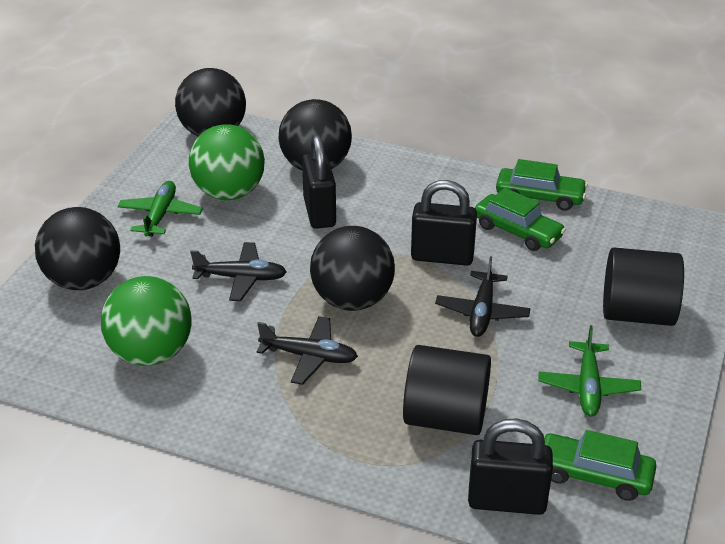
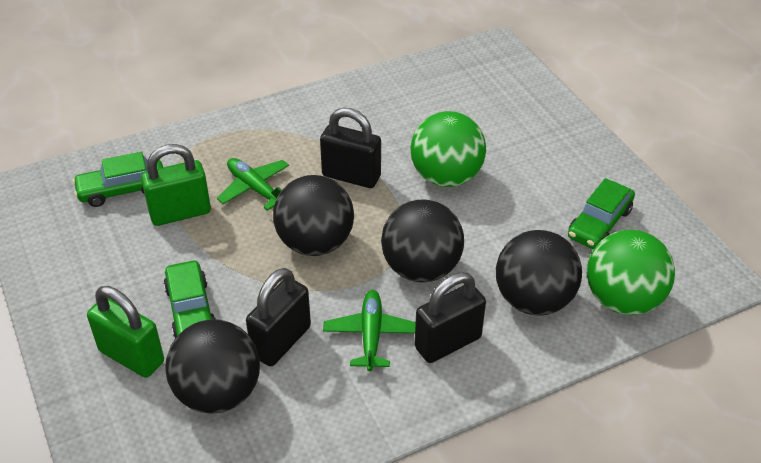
black cylinder: [403,345,491,435] [603,248,684,326] = 2 -> none = 0
black plane: [190,242,287,301] [256,316,358,385] [435,256,531,337] = 3 -> none = 0
green padlock: none = 0 -> [87,286,164,378] [141,144,211,226] = 2

